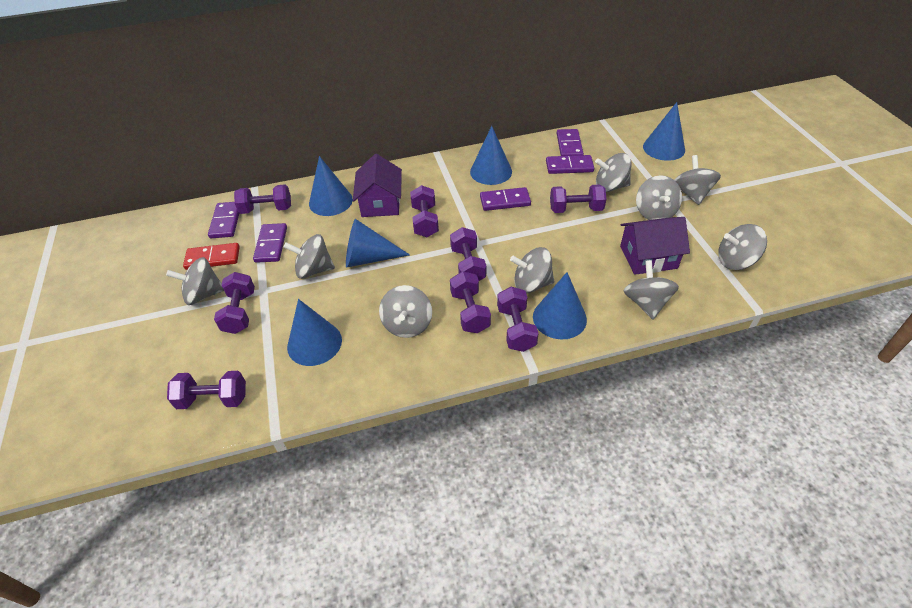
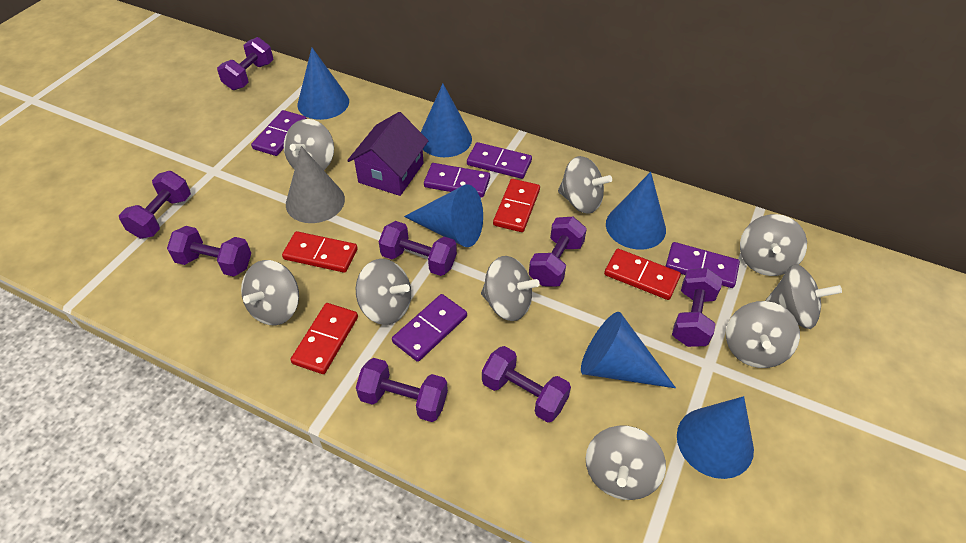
grey cone: none = 0 -> [286,146,345,223] = 1
purple house: [353,154,402,217] [620,217,690,275] = 2 -> [347,112,429,196] = 1
red domino: [183,243,240,270] = 1 -> [282,231,358,273] [291,303,358,374] [493,179,540,232] [604,249,681,300] = 4

